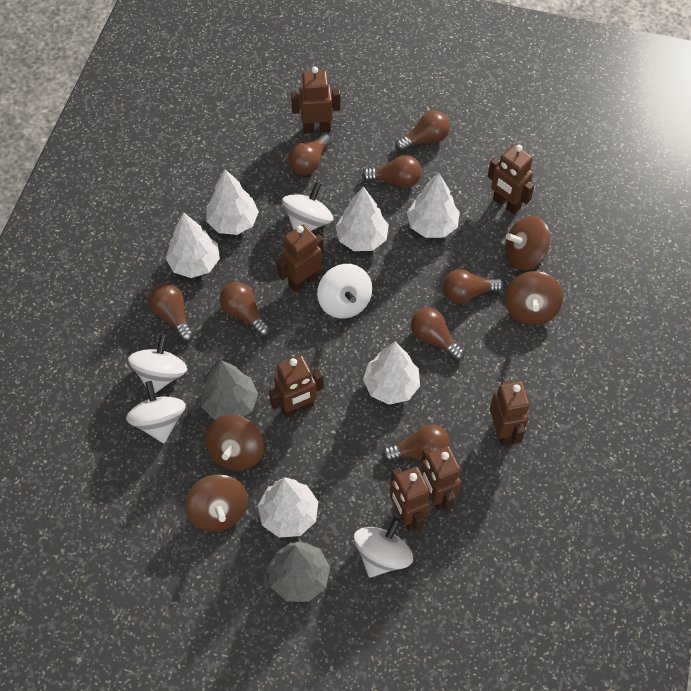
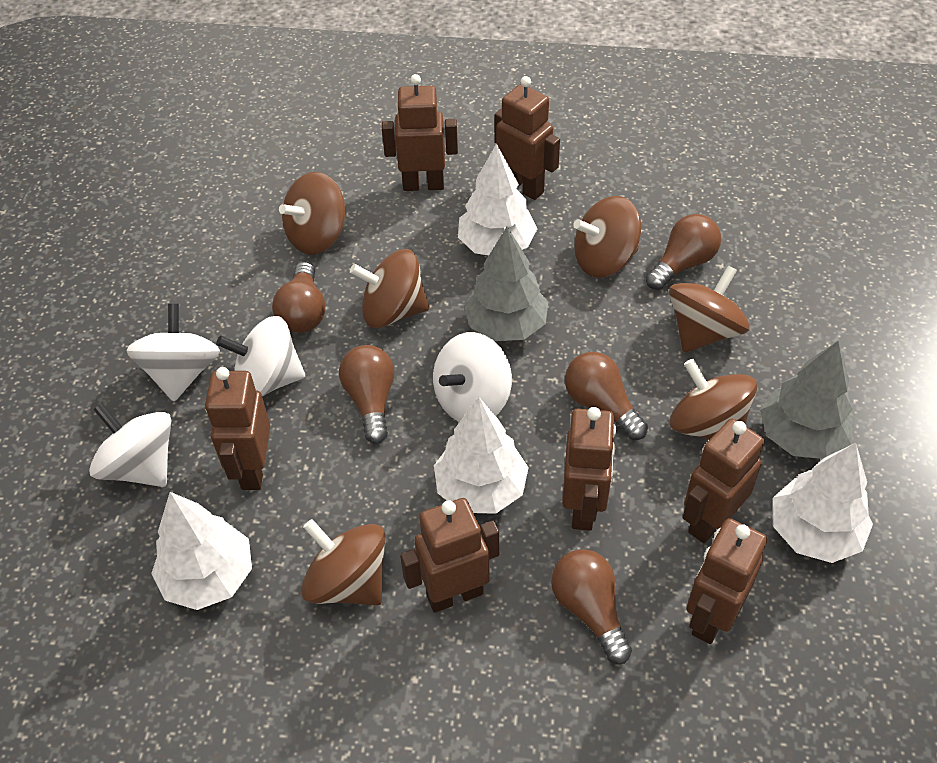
brown light bulb: [149,284,194,342] [220,282,270,336] [288,134,331,175] [362,155,422,188] [382,424,450,461] [395,111,450,152] [411,308,465,361] [443,269,503,303] = 8 -> [272,262,326,333] [339,345,394,444] [551,549,632,664] [565,352,648,440] [645,214,721,290] = 5
brown spinning top: [185,474,248,532] [205,415,264,471] [505,216,550,270] [505,271,563,325] = 4 -> [279,172,345,254] [301,519,386,605] [350,249,429,328] [573,196,641,277] [669,265,750,352] [670,359,757,440] = 6
white spinning top: [126,381,186,443] [128,334,187,393] [282,182,333,231] [317,264,372,319] [354,517,413,578] = 5 -> [89,403,171,487] [126,304,220,402] [216,316,305,397] [433,332,512,422] = 4
white tree: [166,212,220,278] [207,169,259,235] [258,477,318,538] [335,186,389,251] [363,342,420,405] [407,173,460,238] = 6 -> [151,492,252,610] [434,397,529,514] [458,143,537,255] [773,443,873,563] = 4

